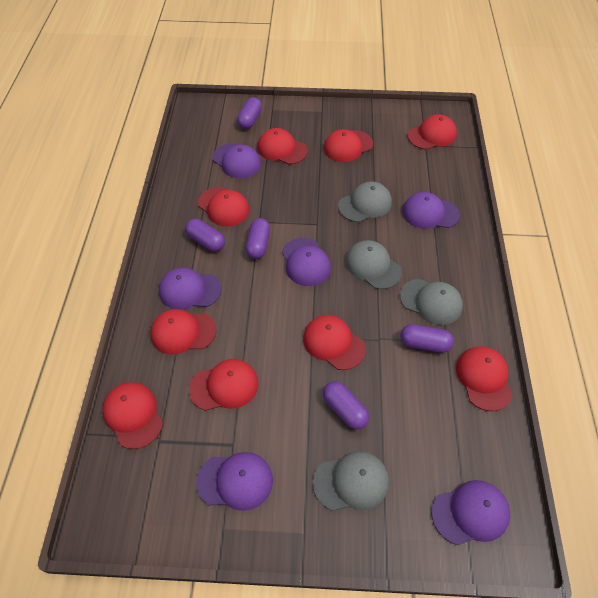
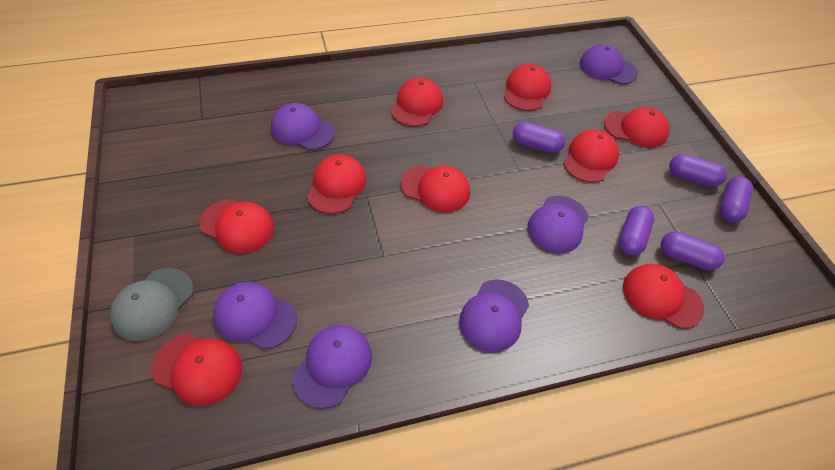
grey cap: [313,451,389,511] [338,181,392,222] [345,240,402,289] [400,279,463,325] = 4 -> [110,268,194,341] = 1

